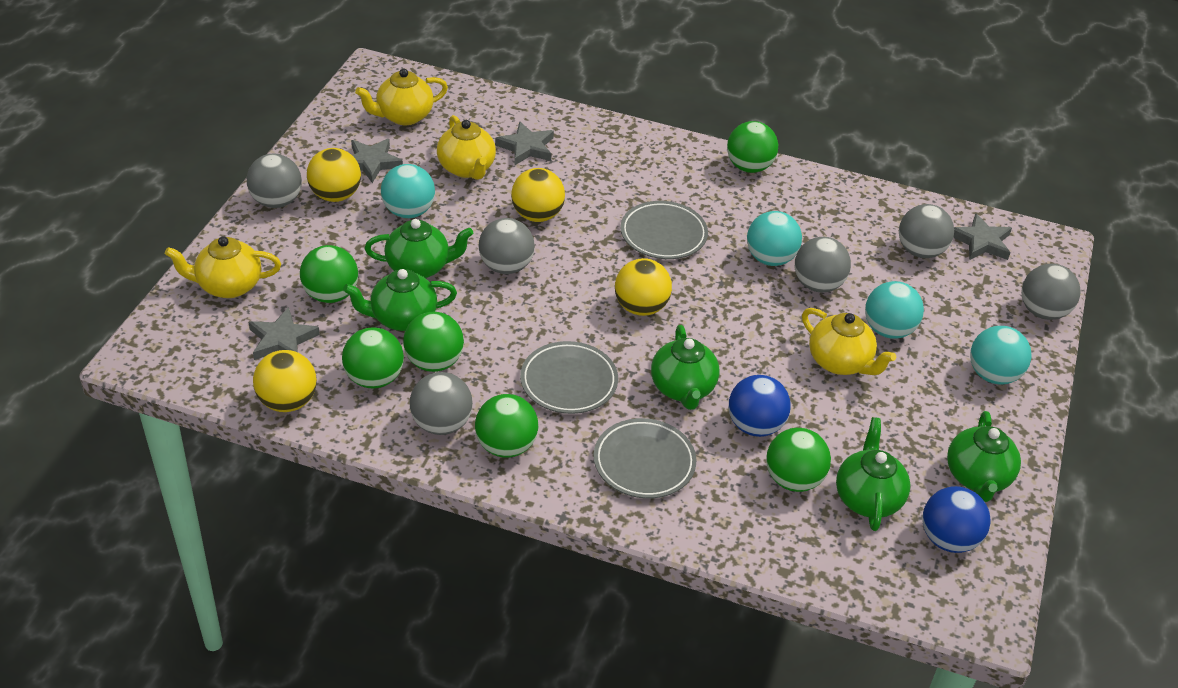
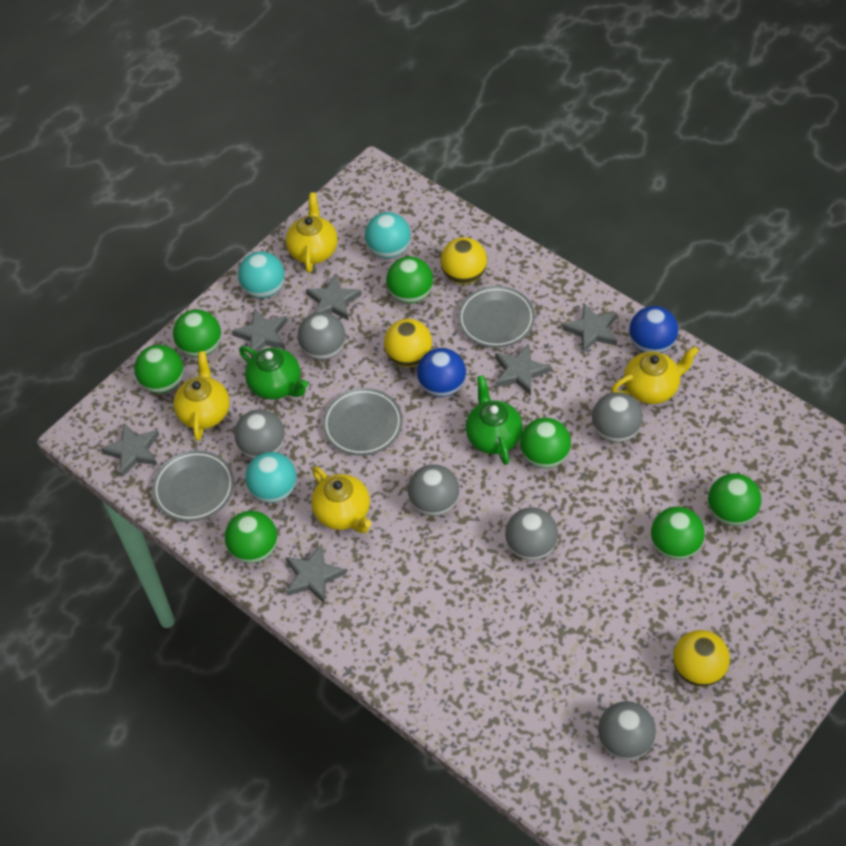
green ball: [300,245,358,303] [342,327,404,388] [403,312,464,372] [475,394,538,458] [727,121,778,173] [766,428,831,492] = 6 -> [134,345,184,393] [173,309,221,357] [225,511,277,563] [386,256,433,304] [520,418,571,468] [651,507,705,560] [708,473,761,526] = 7
green teapot: [343,269,457,331] [365,219,473,278] [651,325,720,410] [836,417,910,531] [947,411,1021,502] = 5 -> [239,346,308,400] [466,375,523,465] = 2
grey star: [248,307,320,360] [351,139,403,183] [495,122,554,165] [953,213,1012,260] = 4 -> [101,423,159,477] [232,308,287,358] [286,544,346,604] [306,275,362,321] [495,344,551,396] [562,304,617,353] = 6
turquoise ball: [381,164,435,218] [747,211,802,266] [865,281,924,339] [970,326,1032,385] = 4 -> [238,251,285,298] [245,452,296,503] [365,212,411,258] = 3
yellow ball: [253,350,317,412] [307,148,361,202] [511,168,565,222] [615,258,672,316] = 4 -> [384,319,432,367] [441,237,487,284] [673,630,730,687] = 3

